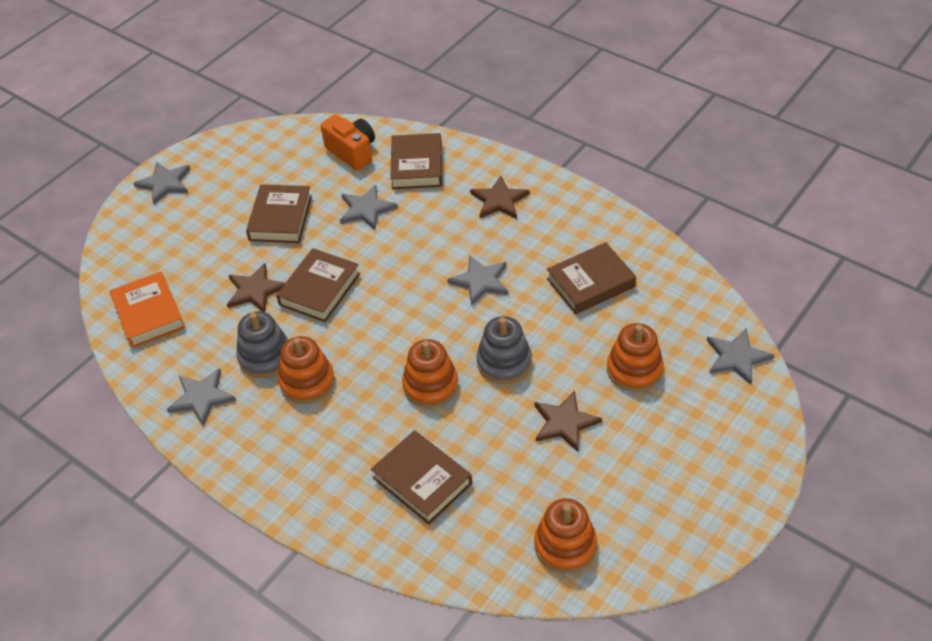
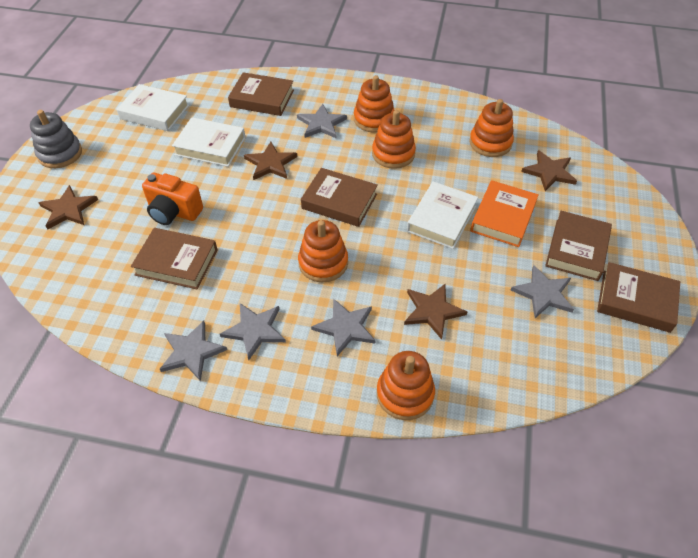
brown star: [227,263,285,312] [470,176,530,219] [534,391,602,452] = 3 -> [39,185,98,229] [244,142,297,180] [404,284,467,339] [521,150,577,191] = 4
grey stacking toy: [236,311,289,378] [476,316,532,384] = 2 -> [30,110,82,168] = 1
orange stacking toy: [278,336,335,404] [402,339,458,408] [534,498,597,573] [607,323,664,392] = 4 -> [298,220,348,282] [354,75,394,133] [372,110,416,169] [377,351,435,420] [469,99,514,157] = 5
white book: none = 0 -> [116,84,189,131] [172,117,246,167] [407,181,478,249] = 3

